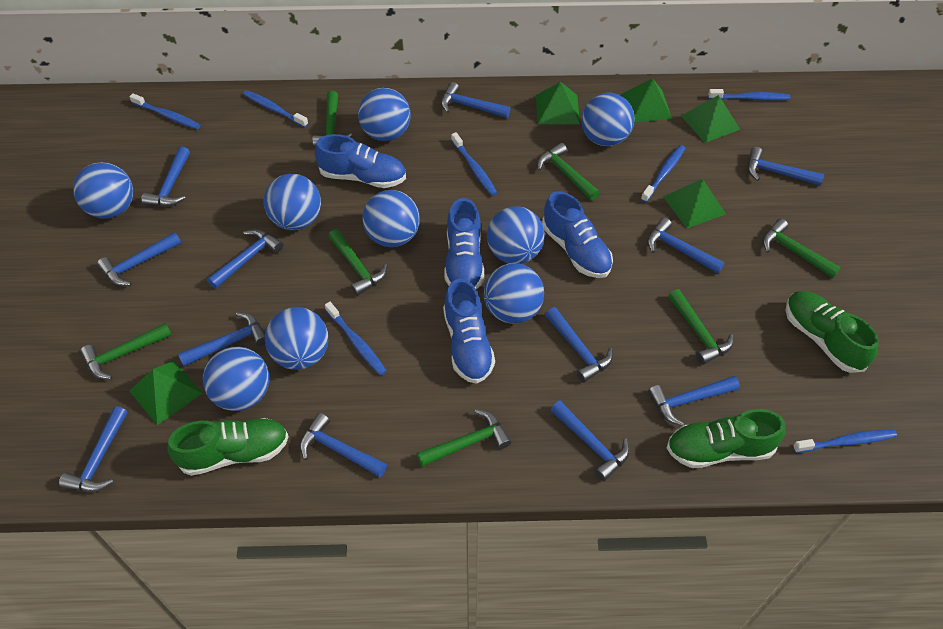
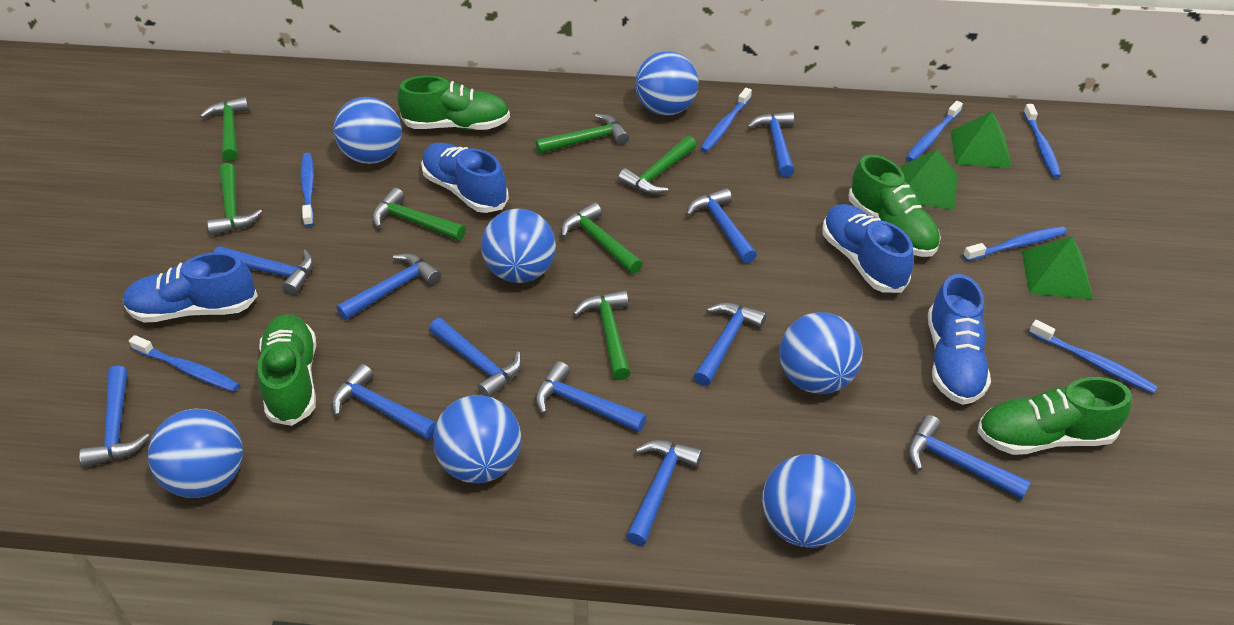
blue ball: [73,162,133,219] [203,347,269,411] [264,174,321,230] [265,307,328,370] [358,88,411,141] [363,190,420,247] [484,263,544,324] [487,206,545,264] [581,93,635,146] = 9 -> [148,409,243,498] [334,97,402,164] [433,395,521,483] [481,208,556,283] [635,51,698,116] [762,454,855,548] [779,312,863,394] = 7
blue hammer: [59,406,128,492] [97,232,181,286] [141,147,190,207] [178,312,265,366] [207,229,283,289] [300,413,387,477] [441,82,510,118] [545,307,613,383] [550,401,630,481] [647,218,725,274] [648,376,740,426] [747,147,824,186] = 12 -> [79,365,150,467] [214,246,314,295] [332,364,436,440] [337,253,441,320] [429,318,522,397] [535,361,647,432] [626,440,702,546] [686,188,757,263] [694,302,767,386] [747,112,794,177] [908,415,1031,500] = 11
green pyramid: [129,361,203,425] [536,82,580,124] [622,78,672,122] [663,179,726,228] [681,95,740,143] = 5 -> [901,149,958,210] [950,111,1012,168] [1022,236,1093,300] = 3
green shoe: [167,418,289,476] [667,409,785,468] [786,291,879,373] = 3 -> [257,314,316,426] [397,76,510,130] [849,154,941,257] [977,377,1132,455] = 4

